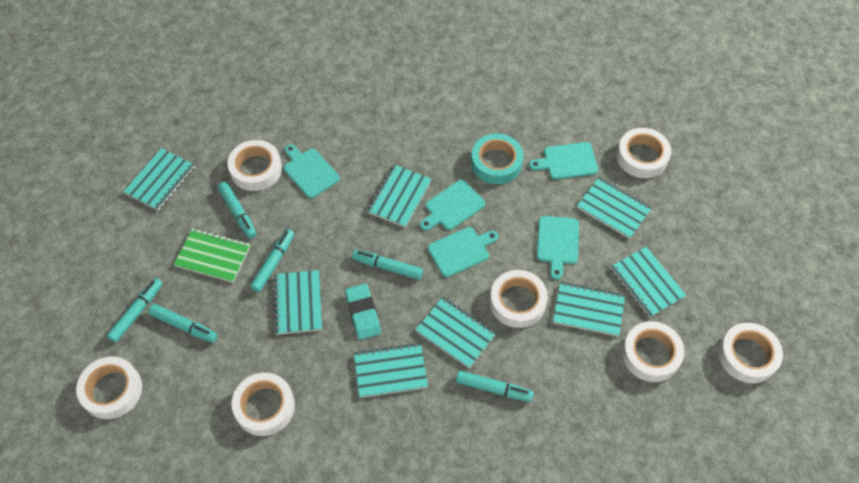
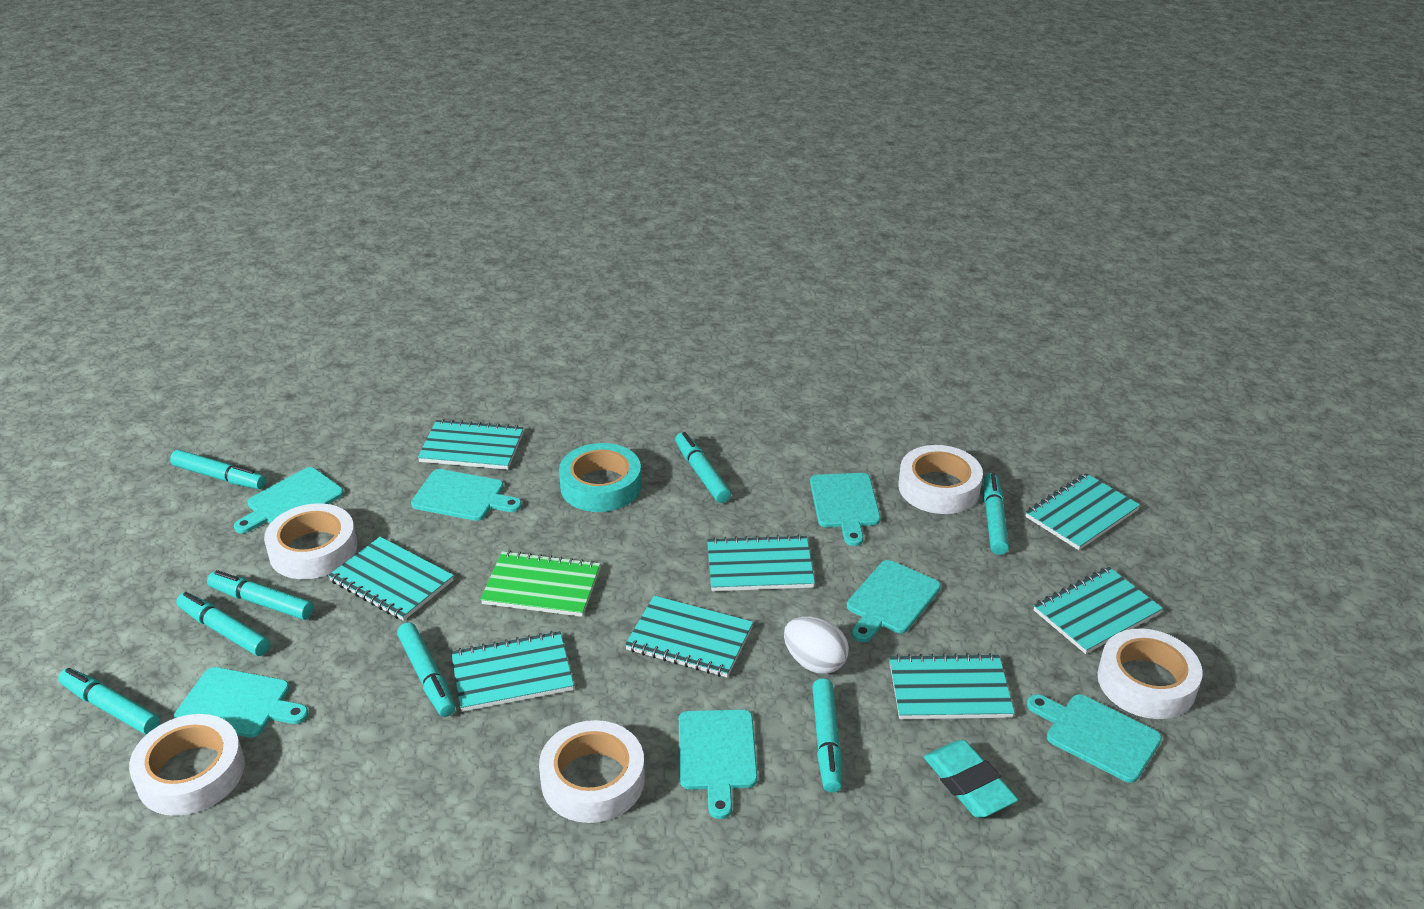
turquoise cutting board: [284,144,340,198] [420,180,485,231] [428,227,499,277] [529,142,598,179] [537,216,579,280] = 5 -> [174,667,309,738] [234,467,344,534] [411,469,522,521] [679,710,758,819] [810,473,881,546] [847,560,941,642] [1027,694,1162,783] = 7
turquoise marker: [107,278,163,342] [148,304,218,343] [218,182,257,239] [250,229,294,292] [352,250,423,280] [456,370,534,402] = 6 -> [58,668,160,735] [170,450,266,489] [176,592,270,656] [207,570,314,620] [397,622,456,717] [675,432,731,503] [812,678,842,792] [984,473,1009,555] = 8
white egg: none = 0 -> [784,617,849,674] = 1
white tape: [76,357,142,419] [227,140,282,191] [232,373,295,436] [490,270,548,328] [617,128,671,178] [622,321,684,382] [718,323,783,383] = 7 -> [129,714,245,816] [264,503,357,579] [539,720,645,823] [898,445,983,514] [1097,628,1203,719] = 5

